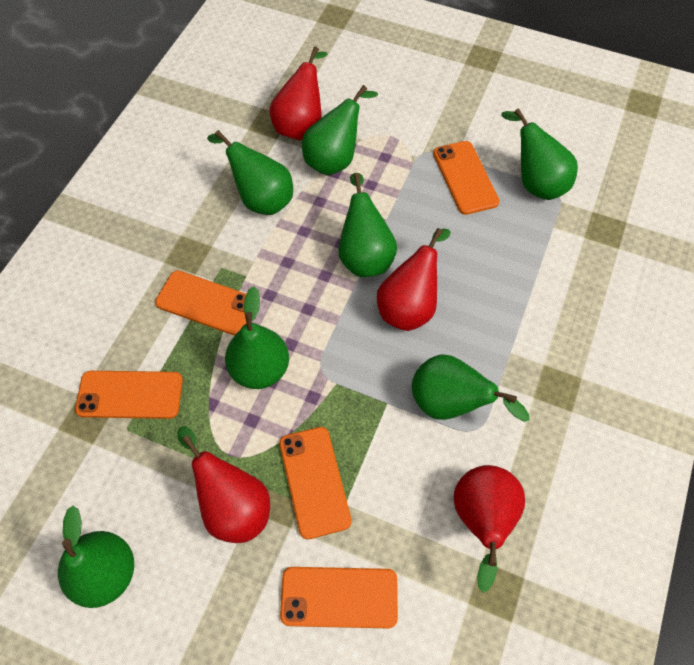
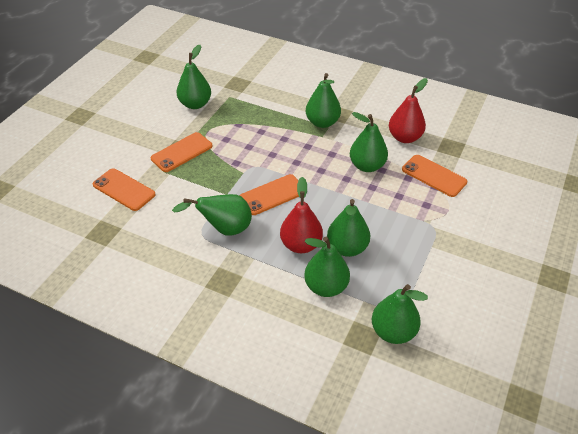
orange phone: [75,371,183,419] [155,270,247,335] [279,427,352,539] [280,567,398,628] [433,141,500,215] = 5 -> [93,168,156,211] [151,132,213,172] [240,174,299,215] [402,155,467,197] = 4
red pear: [177,426,270,543] [269,46,328,140] [377,228,451,331] [454,465,525,592] = 4 -> [280,177,323,253] [389,78,428,143] = 2

